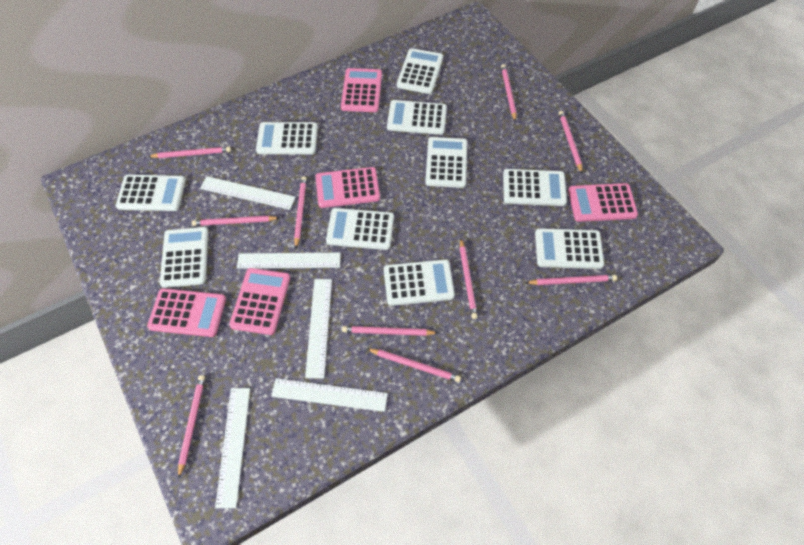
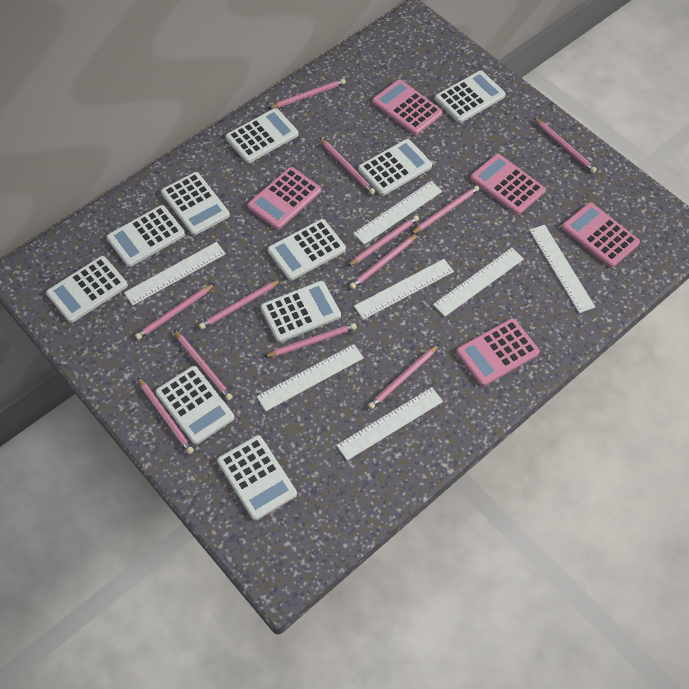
pink pencil: [148,147,231,158] [178,375,205,479] [192,216,279,226] [294,176,307,248] [342,326,438,336] [367,349,461,382] [460,239,478,319] [501,64,517,122] [526,275,617,285] [559,111,583,173] = 10 -> [135,284,215,340] [138,378,194,454] [174,330,232,401] [199,279,282,329] [264,323,357,357] [268,79,346,109] [320,138,375,195] [348,215,419,266] [350,233,419,289] [368,345,439,409] [411,185,480,234] [534,118,597,173] = 12
white ruler: [200,176,296,210] [215,388,250,508] [237,253,341,269] [271,378,388,412] [305,279,332,379] = 5 -> [124,242,226,305] [257,344,364,411] [336,387,443,461] [353,181,442,245] [354,259,454,320] [433,248,524,316] [529,225,595,313] = 7

